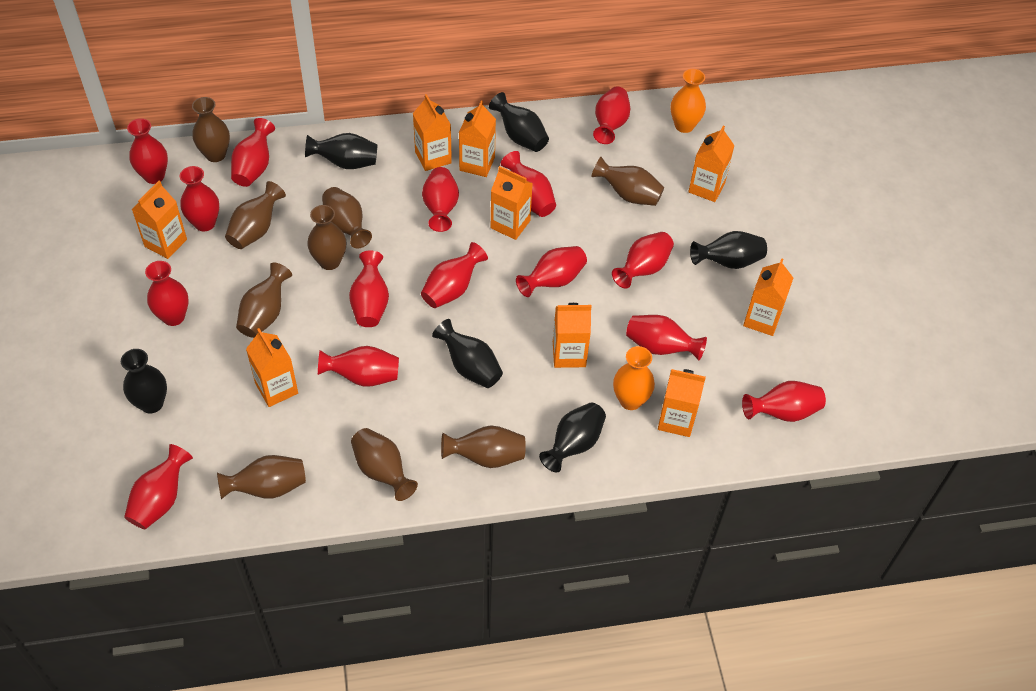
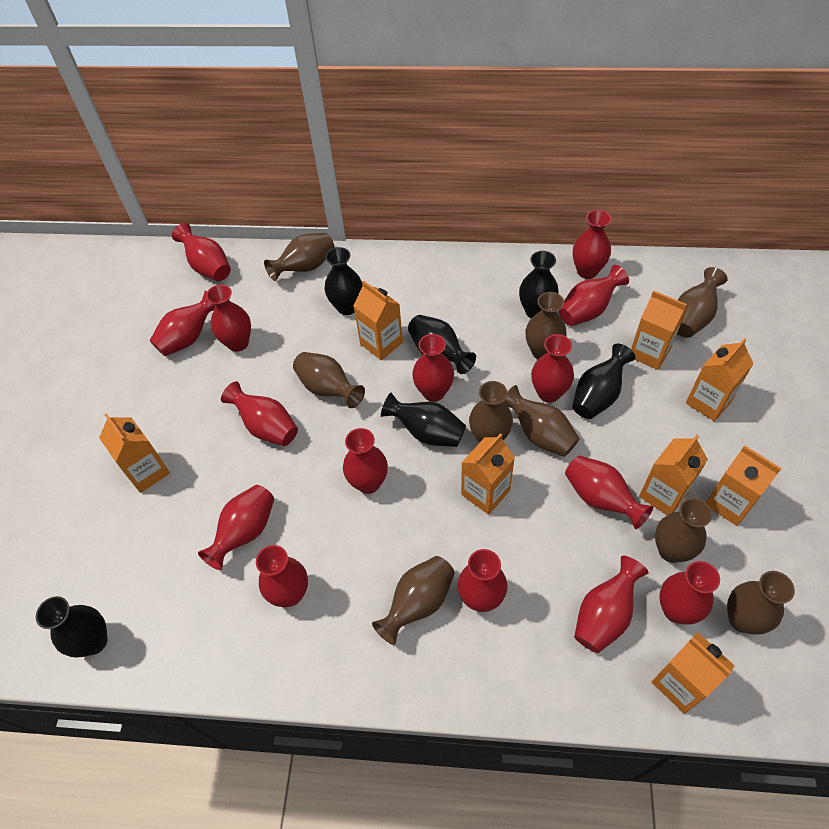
orange carton: [131,181,187,259] [246,328,298,407] [413,94,452,171] [459,101,496,177] [491,166,533,240] [553,303,592,368] [658,369,706,437] [688,126,735,202] [743,258,793,336] = 9 -> [99,413,170,493] [353,280,403,360] [461,433,515,515] [631,291,687,370] [639,435,708,515] [652,632,735,714] [686,338,754,421] [706,445,782,526] = 8
orange vase: [613,346,655,410] [671,69,706,133] = 2 -> none = 0

